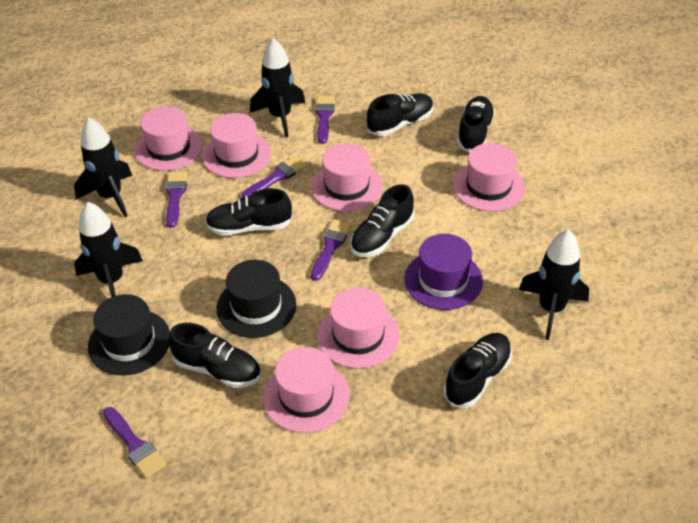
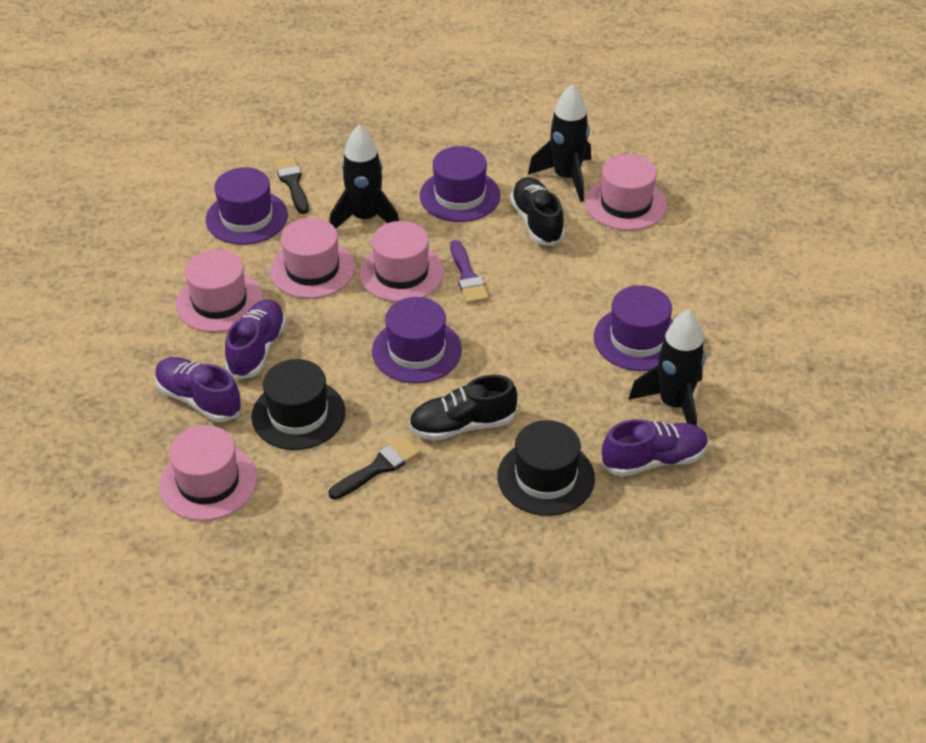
black brush: none = 0 -> [274,156,309,214] [328,436,421,500] = 2
black rocket: [74,117,132,217] [74,202,143,297] [250,38,305,137] [519,229,589,340] = 4 -> [330,125,399,228] [528,84,591,202] [629,310,706,426] = 3
black shoe: [169,323,261,388] [205,188,292,236] [351,184,414,257] [367,93,434,136] [444,333,512,408] [457,96,495,153] = 6 -> [409,375,517,441] [510,177,565,246] = 2
pink hat: [135,106,203,171] [202,113,271,178] [263,347,350,433] [311,143,383,211] [317,287,400,369] [453,143,525,212] = 6 -> [159,425,257,521] [176,249,263,332] [270,218,355,299] [359,221,444,302] [585,154,667,231] = 5
purple brush: [103,407,166,479] [165,171,187,228] [242,156,307,198] [311,219,352,281] [315,95,335,144] = 5 -> [450,240,489,304] = 1
purple hat: [404,234,483,310] = 1 -> [206,167,288,245] [372,297,462,383] [420,146,500,222] [594,285,673,371] = 4
purple shoe: none = 0 -> [155,357,242,422] [225,299,286,380] [602,419,708,477] = 3

